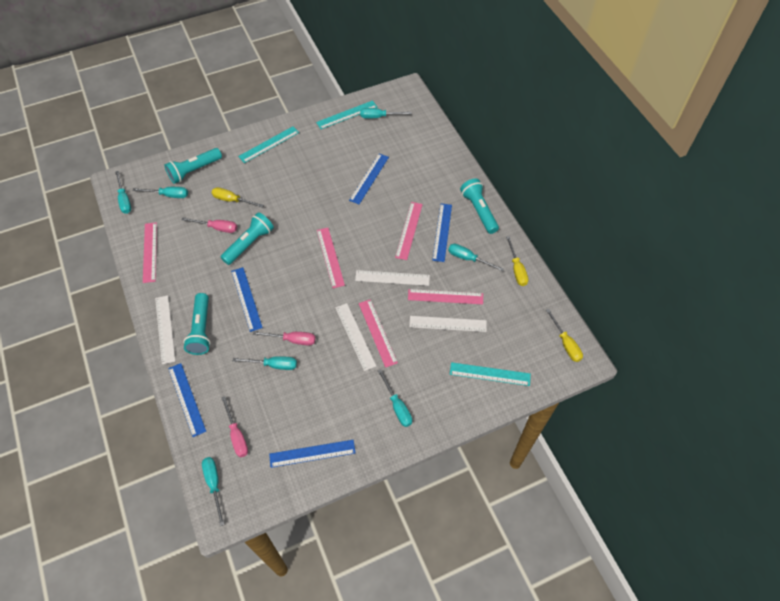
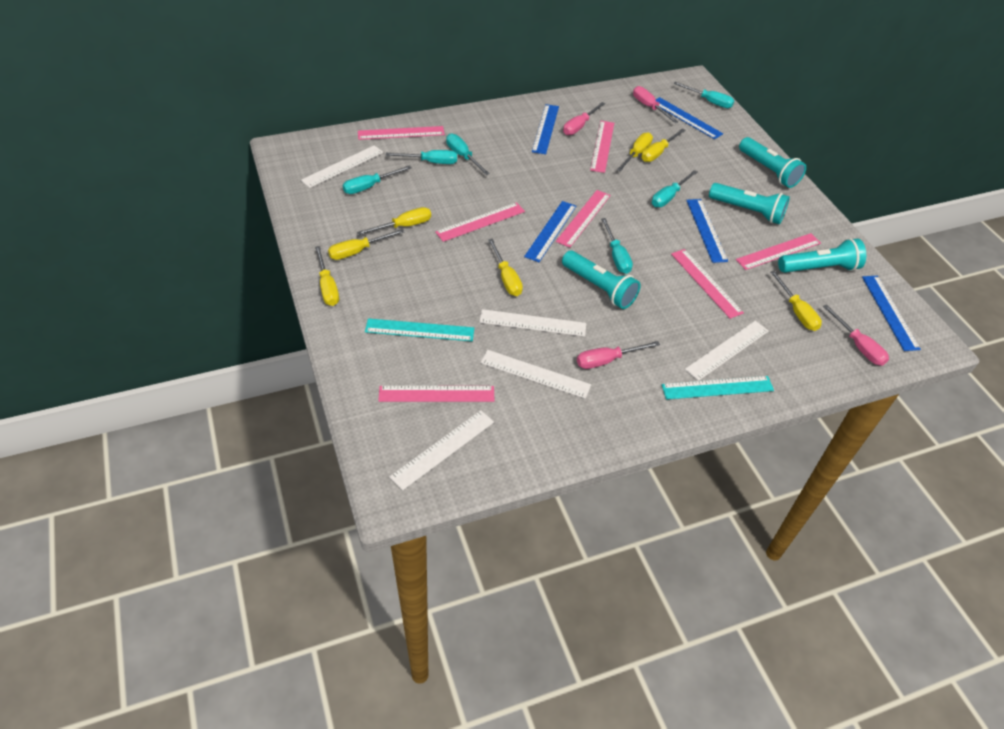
pink ruler: [143,222,157,283] [317,228,345,288] [359,299,398,368] [395,202,423,260] [408,289,483,305] = 5 -> [358,126,445,140] [378,386,495,402] [435,202,525,242] [556,190,611,248] [590,121,614,173] [671,249,744,319] [736,233,821,270] = 7
pink screwdriver: [182,217,237,233] [221,396,248,457] [253,331,315,345] = 3 -> [563,102,605,135] [577,341,660,369] [633,86,678,123] [823,305,889,366] = 4
turquoise ruler: [238,126,299,163] [316,100,378,129] [450,362,531,386] = 3 -> [365,318,474,341] [661,376,774,400] = 2
turquoise screwdriver: [115,171,131,214] [132,187,188,198] [202,457,225,526] [233,356,297,370] [360,108,412,119] [378,369,412,427] [448,244,504,271] = 7 -> [343,165,411,194] [386,150,457,164] [446,134,490,175] [601,218,633,274] [652,170,698,207] [673,82,734,108] = 6
white ruler: [155,295,175,364] [335,303,376,371] [355,270,430,286] [409,316,487,332] = 4 -> [301,145,383,188] [389,410,494,491] [479,309,586,337] [480,350,591,399] [685,321,769,381] = 5
yellow screwdriver: [212,187,264,208] [506,236,529,286] [546,309,583,362] = 3 -> [315,246,339,306] [328,229,405,260] [357,207,431,236] [488,239,523,296] [617,132,653,172] [641,129,685,162] [770,271,822,331] = 7

